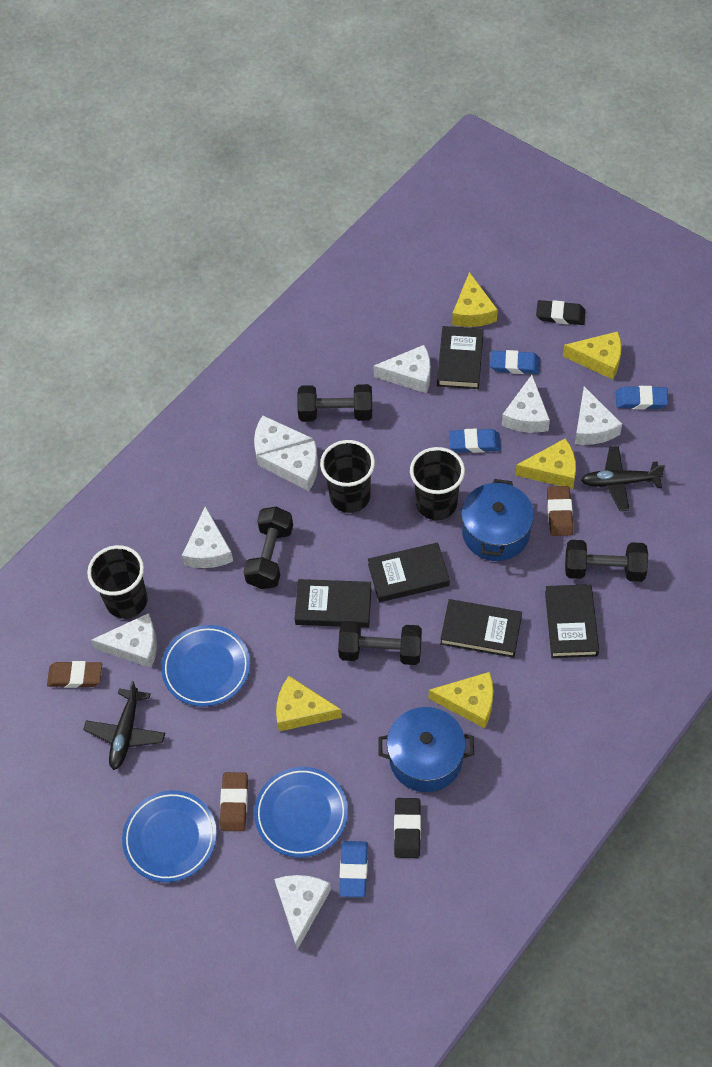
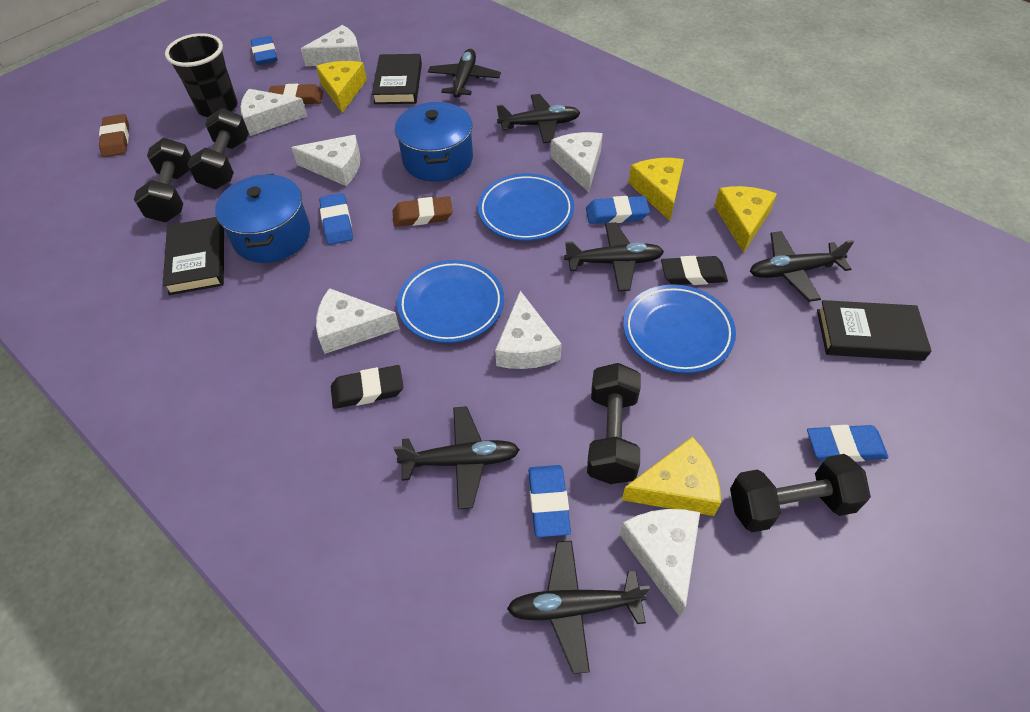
black book: [295,579,372,628] [368,542,450,602] [437,326,484,389] [440,599,522,658] [545,584,599,658] = 5 -> [163,217,224,295] [372,54,422,104] [817,300,932,361] = 3
black cup: [87,545,148,619] [320,440,375,513] [410,447,465,520] = 3 -> [165,33,238,117] = 1
black plane: [83,681,165,770] [581,446,665,511] = 2 -> [393,406,520,509] [428,49,501,98] [497,94,580,143] [507,541,650,674] [564,222,664,291] [750,231,854,302] = 6
blue eraser: [339,841,368,897] [449,429,501,453] [490,350,540,374] [616,386,668,409] = 4 -> [251,36,278,65] [319,193,353,245] [528,465,571,537] [586,196,650,224] [807,425,888,462] = 5
white cheese: [91,613,157,668] [182,506,233,568] [254,416,313,465] [258,441,318,491] [274,875,331,950] [374,345,430,393] [502,375,550,433] [575,386,622,445] = 8 -> [240,89,307,136] [291,135,360,186] [301,25,361,66] [316,288,399,354] [495,291,562,369] [551,132,603,192] [620,509,700,617] = 7
yellow cheese: [276,676,342,731] [429,672,494,728] [452,272,498,327] [515,438,576,489] [563,331,622,380] = 5 -> [316,61,367,113] [622,437,721,516] [628,158,684,221] [714,186,777,253] = 4

